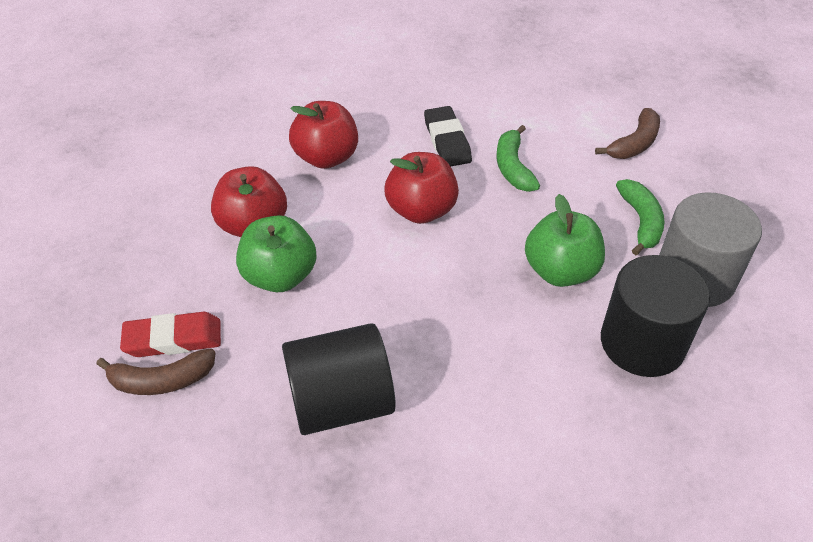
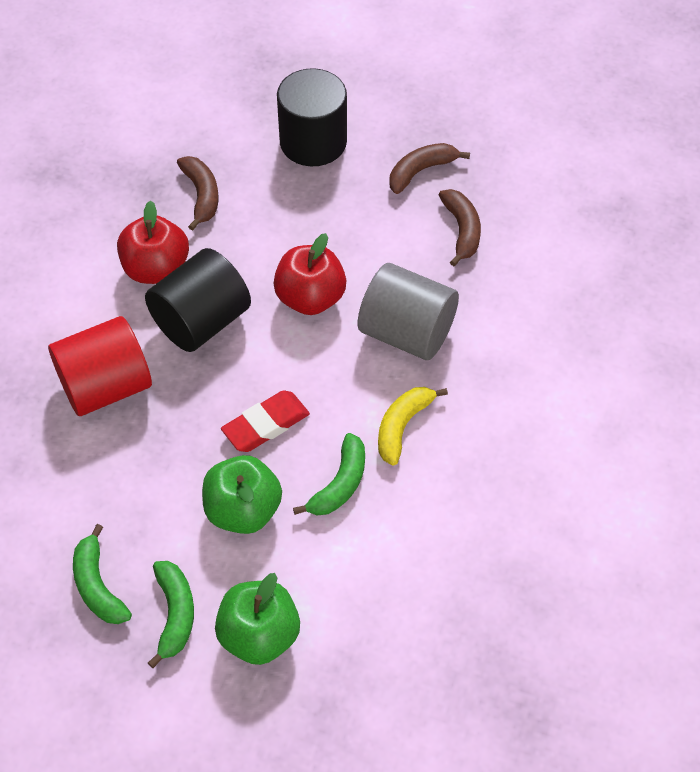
black eraser: [424,106,472,167] = 1 -> none = 0
brown banana: [96,348,215,395] [595,108,660,159] = 2 -> [177,156,218,231] [389,143,470,194] [439,189,481,266] = 3
green banana: [497,125,540,192] [616,179,665,255] = 2 -> [73,524,132,624] [148,561,194,668] [293,433,365,516] = 3
red apple: [211,166,287,237] [289,101,358,169] [384,152,459,224] = 3 -> [117,200,189,284] [273,233,346,315] = 2
red cylinder: none = 0 -> [48,316,152,416] = 1
yellow banana: none = 0 -> [378,387,448,465] = 1

